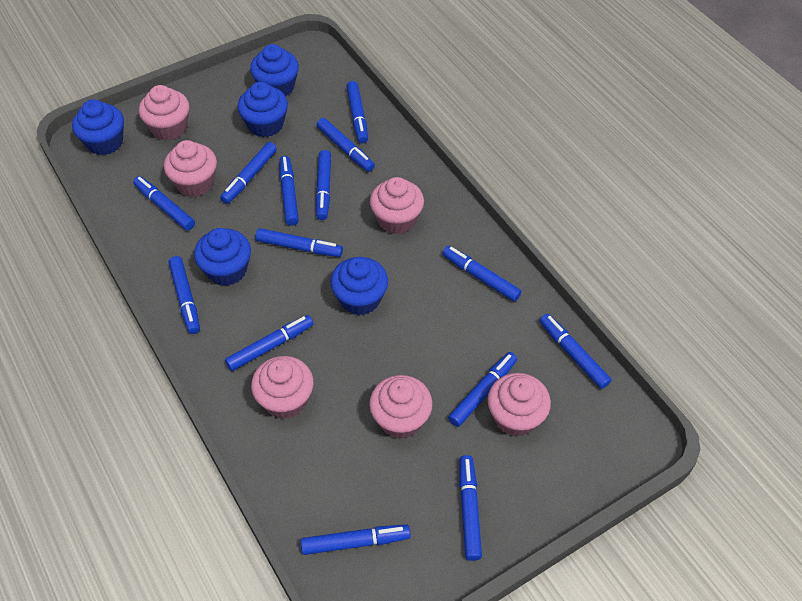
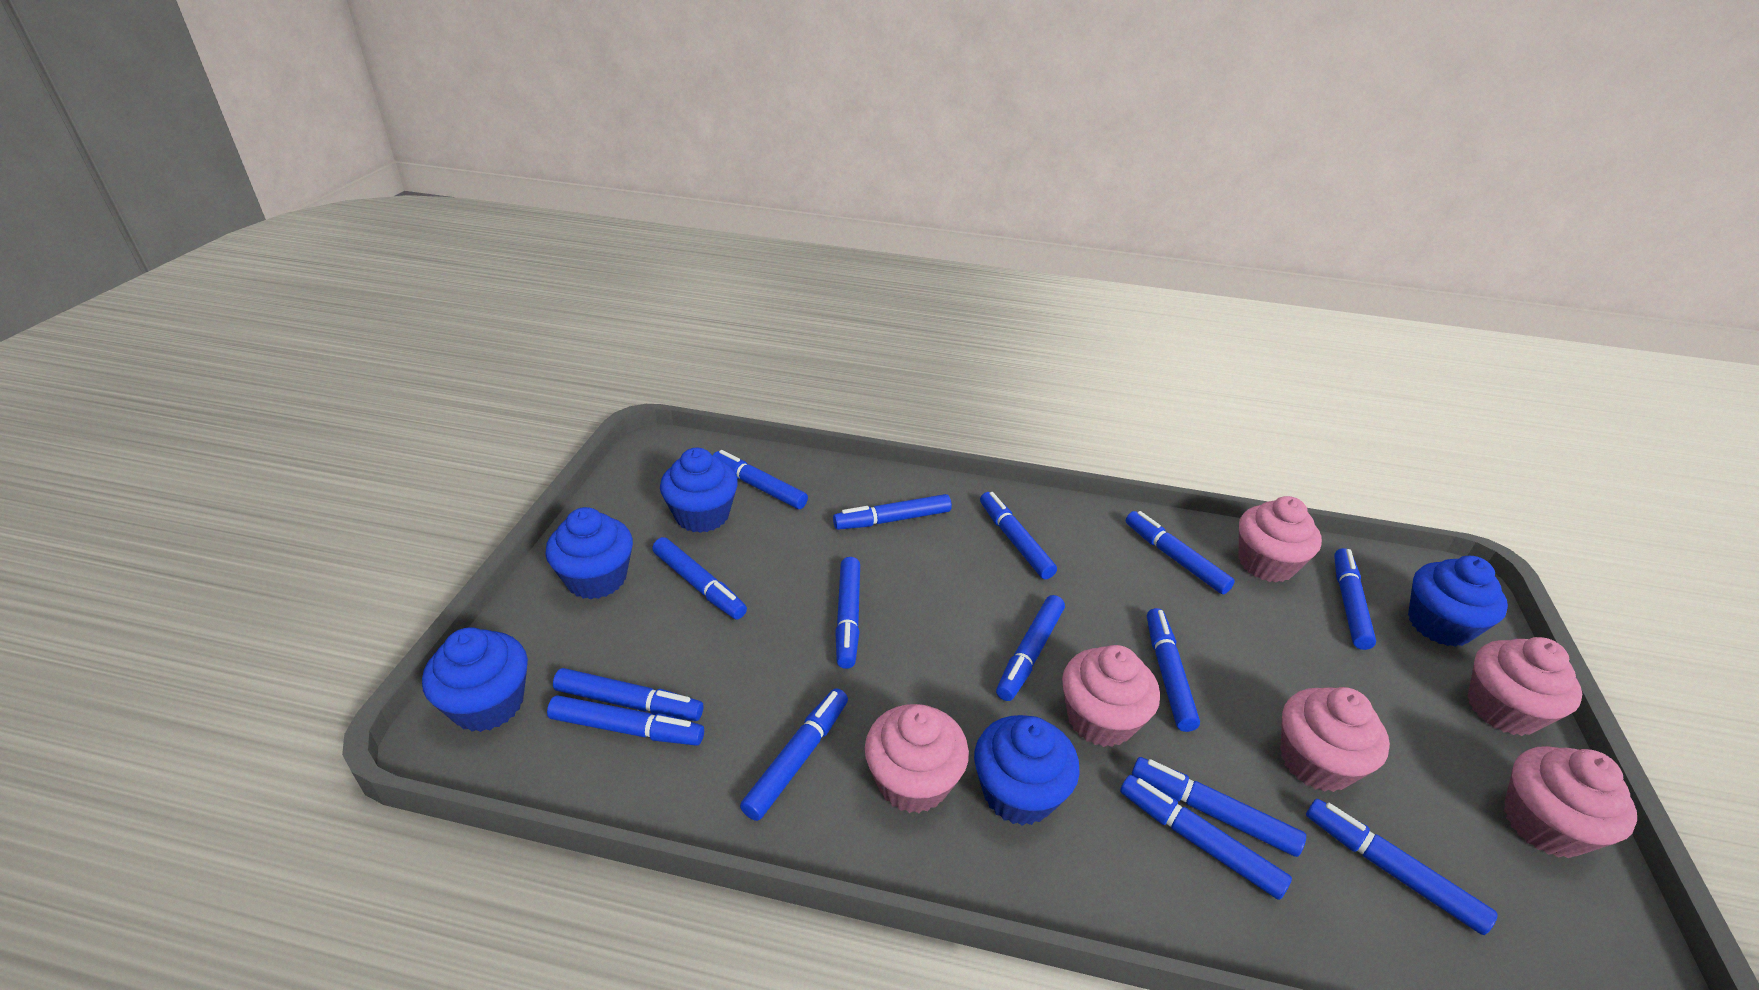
blue marker: [133,176,195,231] [169,256,200,334] [220,142,277,204] [225,315,313,371] [255,228,343,257] [279,156,299,226] [301,525,411,555] [316,150,331,220] [317,118,375,172] [346,81,368,143] [442,246,522,302] [448,352,517,427] [459,455,482,561] [540,314,612,389] = 14 -> [547,695,704,746] [553,668,703,721] [652,537,747,619] [713,450,808,509] [740,688,848,821] [833,494,952,530] [835,557,860,669] [980,492,1057,579] [996,595,1065,701] [1120,775,1292,900] [1126,511,1235,594] [1132,757,1306,857] [1147,608,1200,732] [1306,798,1498,935] [1334,548,1376,650] = 15

